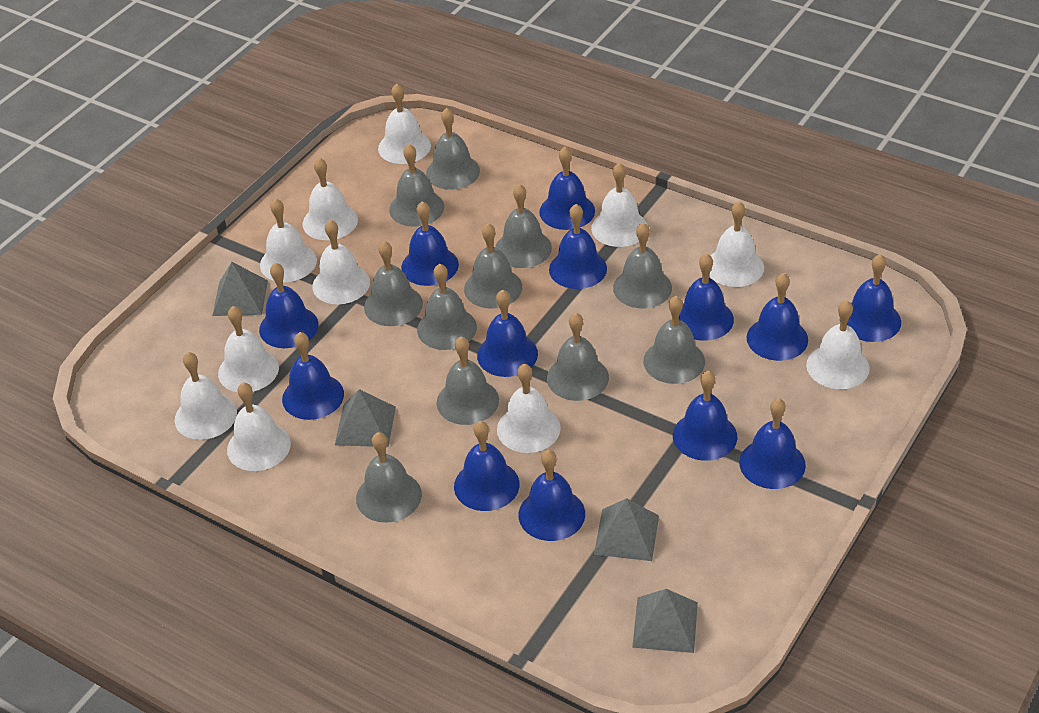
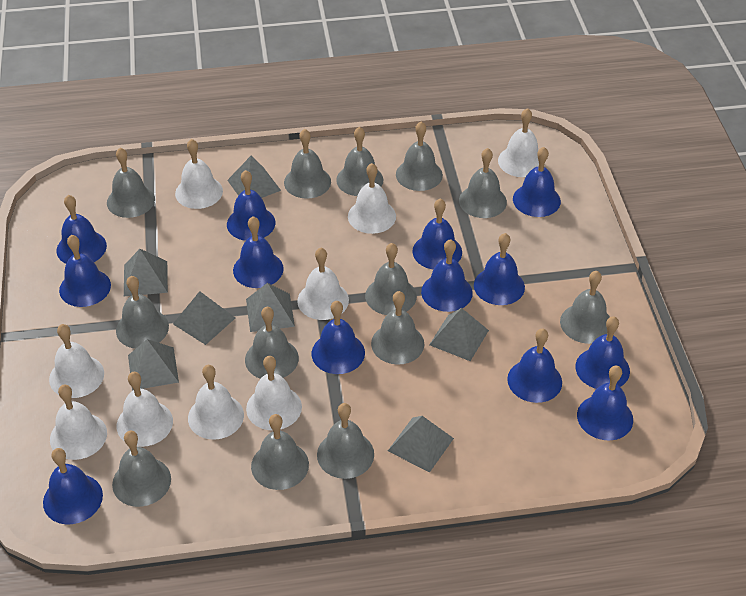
grey bell: [356,432,422,523] [364,241,423,326] [389,144,444,227] [417,264,477,350] [426,108,480,190] [437,337,499,425] [464,223,522,309] [495,184,552,268] [547,313,609,401] [613,223,672,308] [643,296,705,384] = 11 -> [107,148,155,218] [112,431,171,507] [116,276,169,349] [245,307,299,379] [251,414,309,490] [284,129,331,199] [317,403,374,479] [336,127,383,196] [365,243,417,315] [371,291,424,365] [396,122,443,191] [459,148,507,218] [560,271,610,344] = 13
grey pyramid: [212,262,268,316] [335,389,396,447] [594,498,659,561] [632,589,698,653] = 4 -> [124,249,168,296] [128,339,179,391] [173,291,235,345] [227,155,281,198] [246,283,295,332] [388,416,454,473] [429,308,489,361] = 7
white bell: [175,352,237,440] [218,306,279,392] [227,382,291,471] [260,198,317,282] [303,158,358,240] [312,220,370,304] [378,83,431,164] [497,364,561,453] [591,163,647,247] [709,201,764,287] [806,300,870,389] = 11 -> [49,324,104,398] [50,384,107,460] [117,372,173,447] [175,139,223,209] [188,365,244,440] [246,356,302,430] [297,248,349,320] [348,163,396,234] [498,108,539,177] = 9

